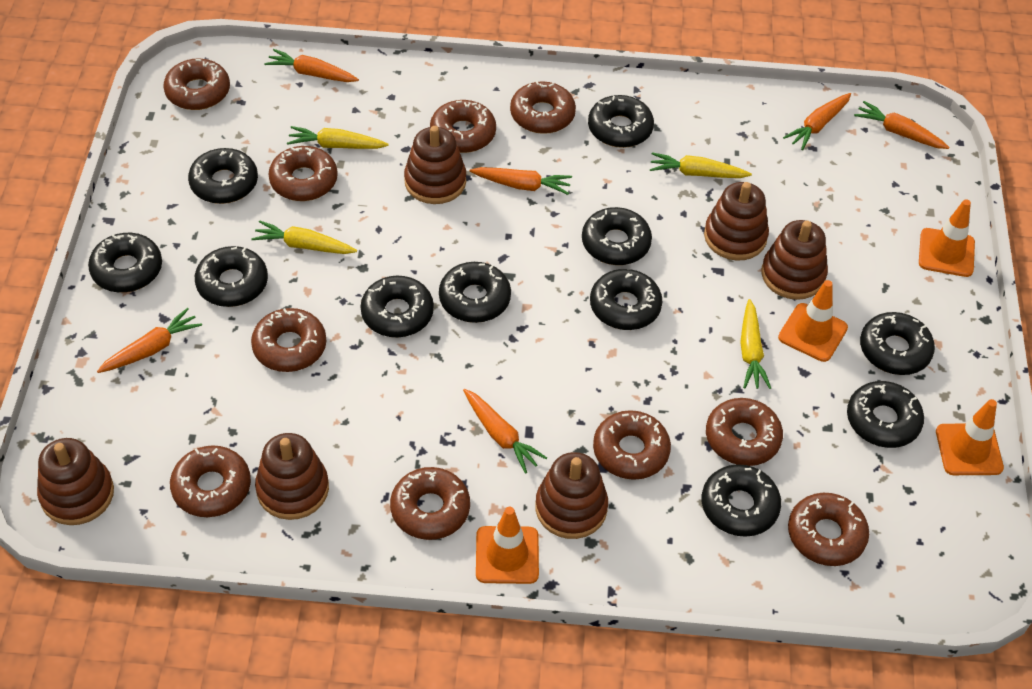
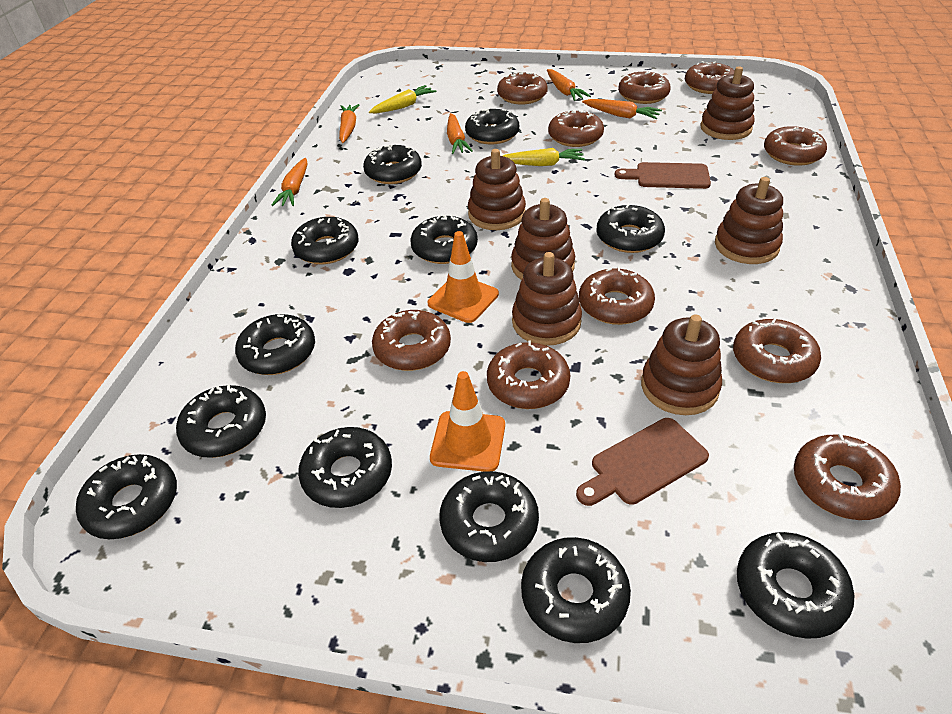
black donut: [88,233,162,293] [188,148,258,204] [195,246,268,307] [360,276,434,337] [439,262,511,323] [582,207,652,265] [588,95,654,148] [590,269,662,330] [702,464,781,537] [847,381,924,448] [860,312,935,375] = 11 -> [76,454,177,539] [176,384,266,458] [235,314,315,375] [291,217,358,264] [298,427,392,508] [363,145,422,184] [410,215,478,264] [439,471,539,562] [465,109,519,144] [521,537,631,643] [596,204,665,253] [737,532,854,639] = 12
brown cutting board: none = 0 -> [576,418,709,506] [615,162,711,189] = 2
orange carrot: [97,308,202,373] [264,49,359,82] [463,389,547,474] [470,167,572,195] [783,93,851,150] [854,101,950,149] = 6 -> [272,158,308,206] [339,104,359,143] [447,113,473,154] [547,69,591,101] [582,99,662,119] = 5
orange traffic cone: [476,507,539,584] [778,280,848,362] [919,199,975,277] [936,399,1004,475] = 4 -> [428,231,499,323] [430,371,505,472] = 2
yellow carrot: [251,220,357,254] [287,126,389,149] [650,152,752,178] [740,299,771,389] = 4 -> [369,85,437,113] [503,148,585,166] = 2

